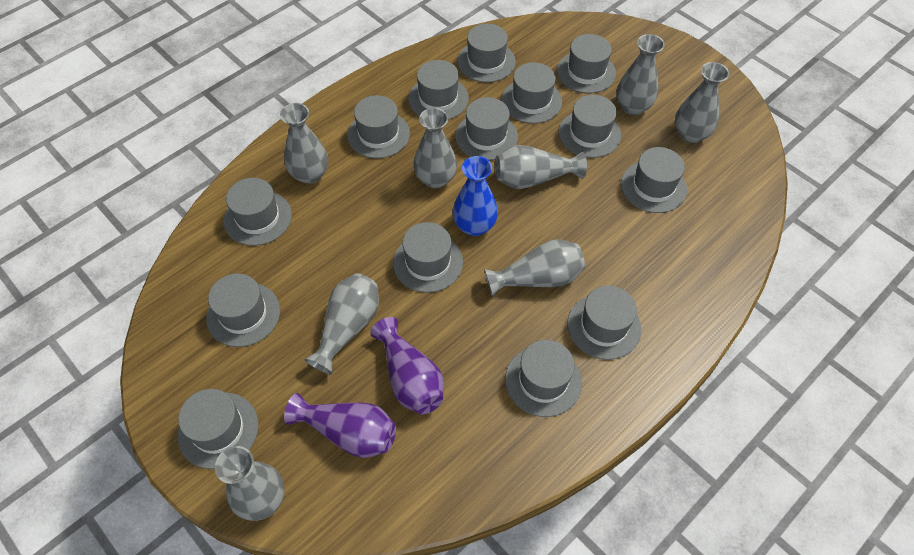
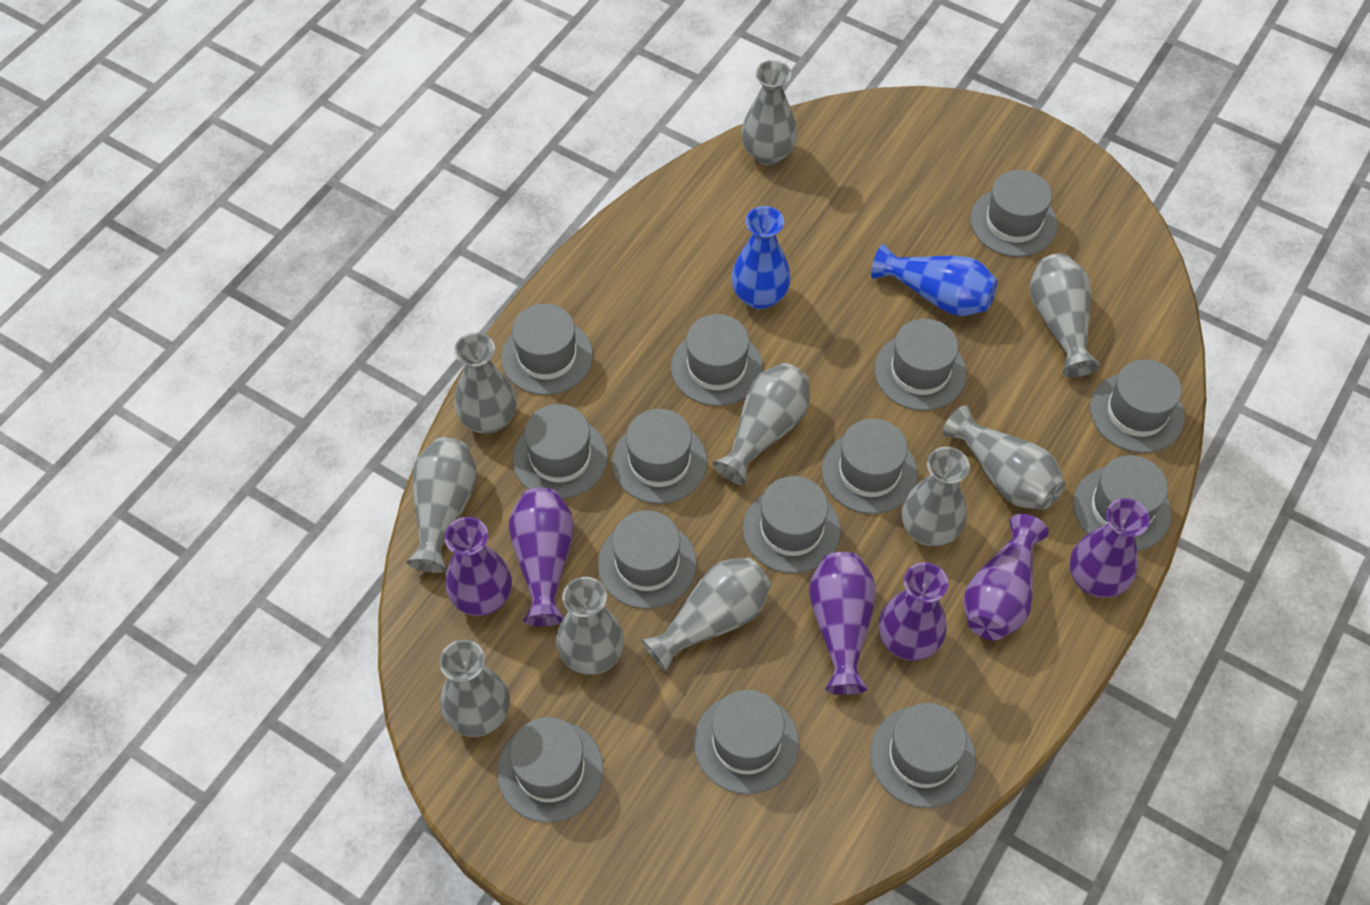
blue vase: [453,156,498,236] = 1 -> [731,206,791,309] [871,244,997,316] = 2
grey vase: [215,446,284,521] [280,103,328,184] [304,273,379,374] [414,108,457,189] [484,239,585,297] [495,145,587,189] [617,34,665,115] [675,62,729,143] = 8 -> [406,437,477,573] [439,640,510,737] [454,333,517,434] [556,577,624,675] [641,557,771,672] [713,363,810,485] [741,60,797,165] [902,447,970,547] [942,405,1065,510] [1030,254,1100,378] = 10
purple vase: [284,393,396,458] [370,317,444,414] = 2 -> [445,517,512,616] [509,487,574,626] [809,552,876,695] [879,562,948,661] [963,514,1048,640] [1070,498,1150,598] = 6

